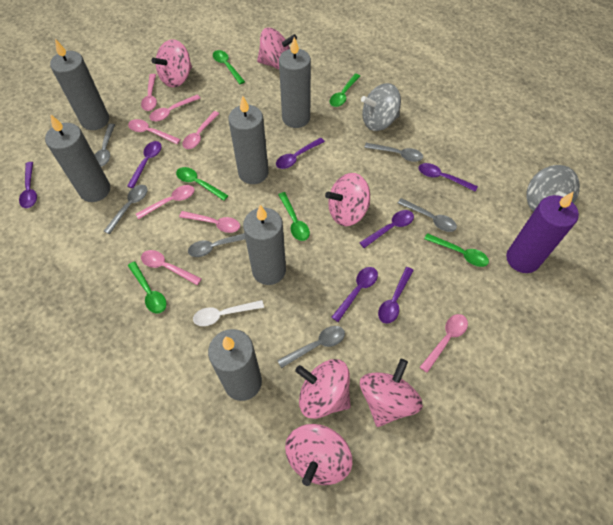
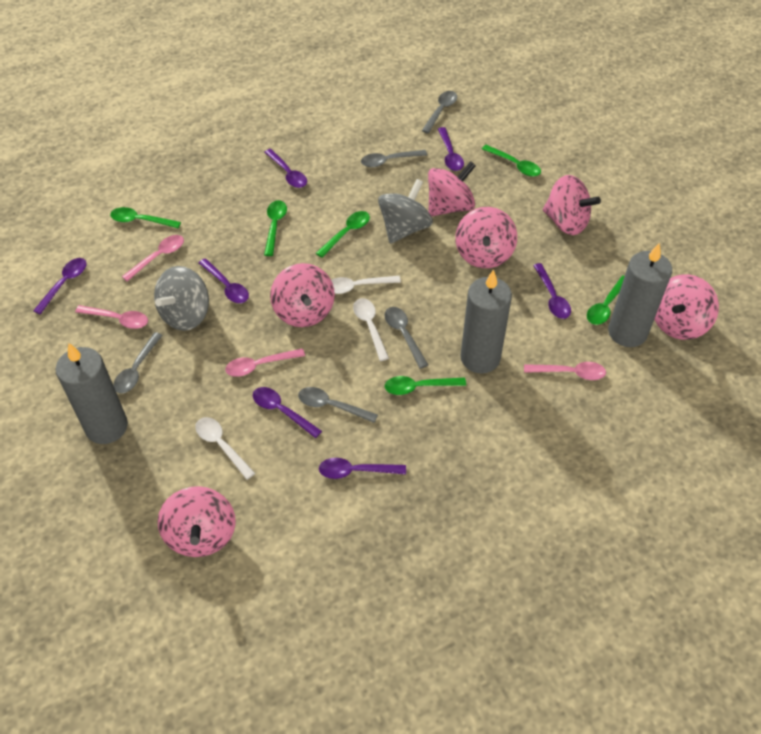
grey candle: [45,114,110,202] [50,39,109,130] [208,329,262,401] [228,95,269,184] [243,205,286,285] [279,37,311,128] = 6 -> [56,343,128,444] [460,269,512,374] [608,243,672,347] = 3
grey spoon: [95,124,115,166] [104,185,148,235] [188,233,245,257] [277,326,345,368] [364,143,423,162] [398,198,457,232] = 6 -> [113,332,163,393] [298,387,378,423] [361,150,427,167] [385,307,428,369] [422,91,457,133] = 5
pink spoon: [128,119,181,144] [136,185,194,219] [141,74,157,111] [141,250,202,285] [149,95,200,121] [179,211,240,233] [183,111,220,149] [420,314,468,373] = 8 -> [75,305,148,329] [122,235,184,282] [225,348,305,377] [524,362,606,380] = 4
purple candle: [506,192,579,273] = 1 -> none = 0
white spoon: [193,300,264,326] = 1 -> [196,417,255,480] [331,276,401,294] [353,298,389,361] = 3

